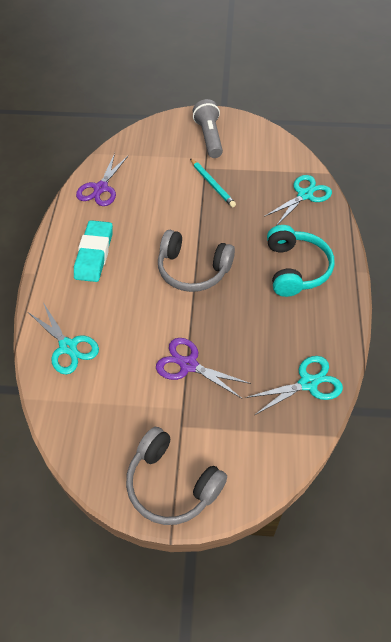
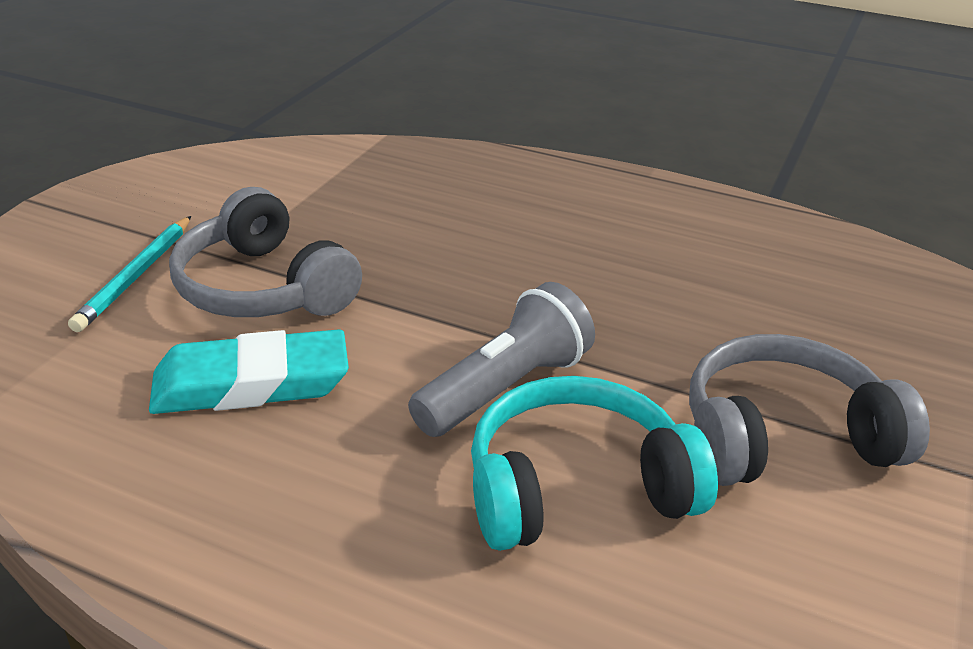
purple scissors: [76,153,128,206] [156,338,251,399] = 2 -> none = 0
turquoise scissors: [28,304,99,374] [245,356,343,415] [264,175,332,226] = 3 -> none = 0

